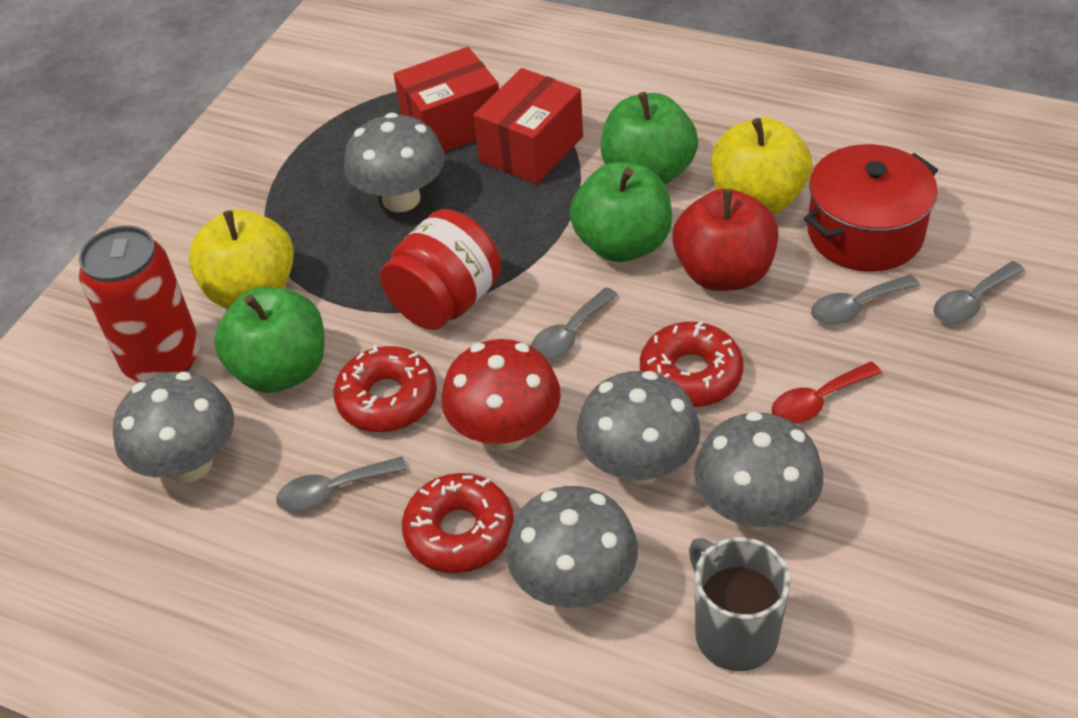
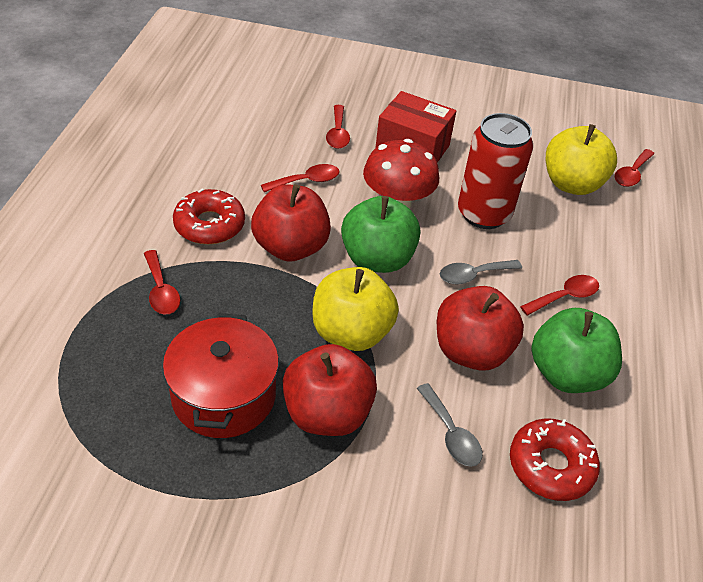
green apple: [214,287,325,393] [570,162,672,262] [601,92,698,184] = 3 -> [341,196,420,273] [532,308,622,393] = 2
grey mug: [689,537,791,671] = 1 -> none = 0
grey mushroom: [113,372,234,483] [344,113,445,212] [506,486,638,608] [577,371,700,485] [694,412,823,530] = 5 -> none = 0
grey spoon: [276,457,407,512] [531,287,618,361] [811,274,920,325] [934,261,1025,324] = 4 -> [417,383,483,467] [440,260,522,285] = 2
red apple: [672,189,778,291] = 1 -> [251,184,331,262] [283,344,377,436] [437,286,524,371] = 3
red box: [394,47,499,152] [474,68,583,185] = 2 -> [375,91,456,162] = 1
red donut: [333,345,437,432] [402,473,514,573] [640,321,744,407] = 3 -> [173,188,245,244] [510,418,600,501] = 2
red jar: [380,209,501,330] = 1 -> none = 0
red spoon: [772,361,882,424] = 1 -> [144,250,180,315] [261,164,339,192] [326,105,350,149] [520,275,599,316] [615,149,654,187] = 5

